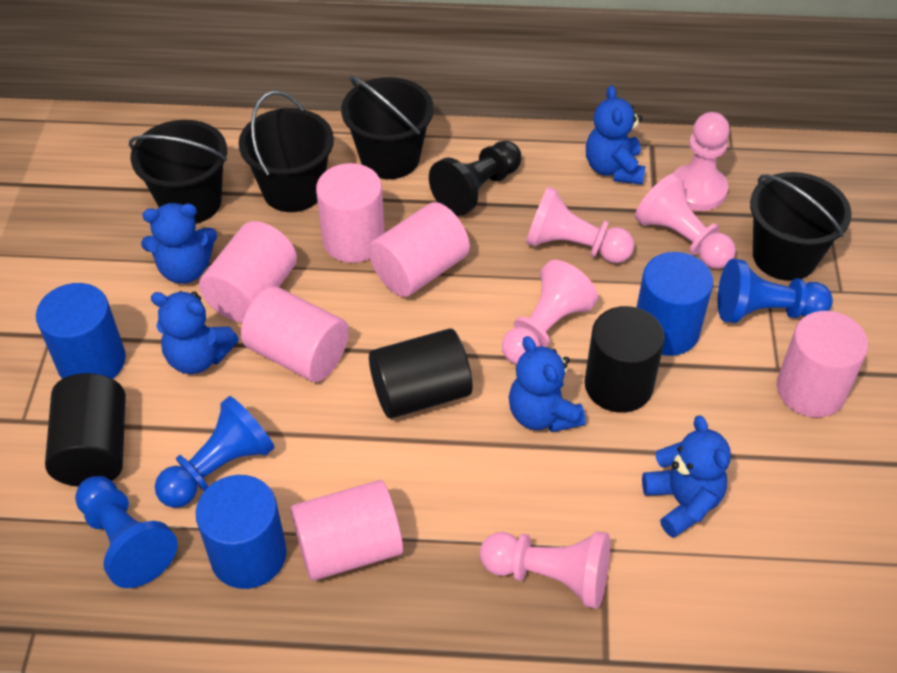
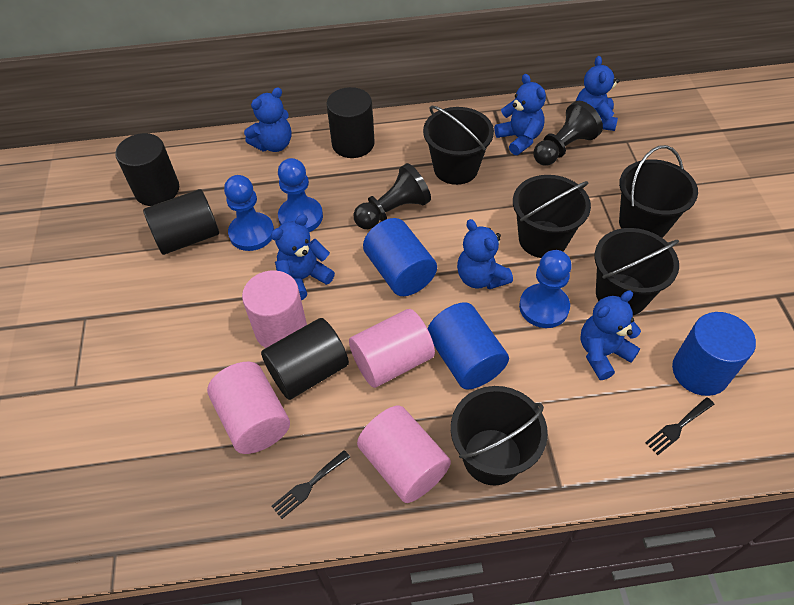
black bucket: [129,120,227,224] [239,91,334,212] [341,76,434,179] [750,172,852,281] = 4 -> [423,106,494,185] [451,386,548,486] [513,175,591,258] [595,228,679,315] [619,145,698,238] = 5
black cylinder: [45,373,126,487] [369,329,472,419] [584,306,665,413] = 3 -> [115,133,179,206] [143,189,219,255] [261,318,349,400] [326,87,375,158] = 4
black fork: none = 0 -> [272,450,350,519] [645,397,715,455] = 2
black pawn: [429,140,522,216] = 1 -> [354,163,431,229] [533,101,603,165] = 2
blue teddy bear: [141,203,217,284] [151,291,239,374] [509,336,586,432] [586,85,646,185] [642,416,731,538] = 5 -> [244,87,291,152] [271,214,335,300] [457,219,513,289] [494,74,546,155] [576,56,620,131] [580,290,641,380] = 6
pink cylinder: [199,221,297,323] [241,286,349,382] [291,480,403,581] [316,163,385,263] [368,202,470,297] [777,311,868,417] = 6 -> [207,362,290,454] [242,270,307,348] [349,309,435,388] [357,405,451,503] = 4
pink pawn: [480,531,610,609] [502,260,598,364] [526,187,634,263] [635,173,736,269] [673,112,730,211] = 5 -> none = 0

